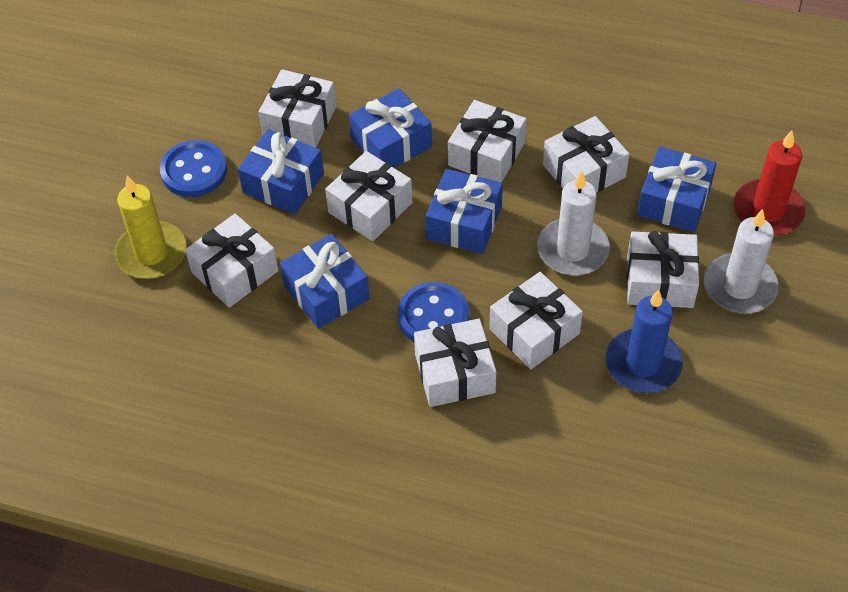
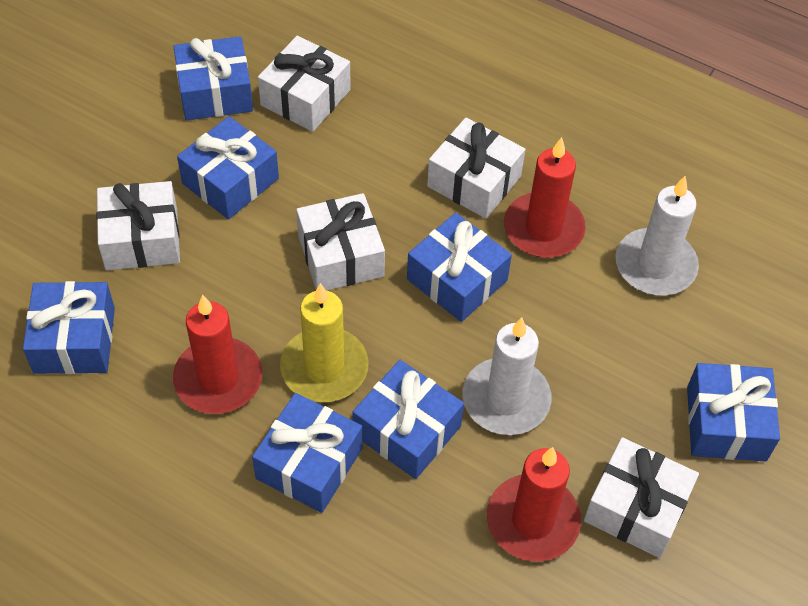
blue button: [160,140,227,197] [398,282,469,342] = 2 -> none = 0
blue candle: [606,290,683,393] = 1 -> none = 0
blue gift: [238,129,324,214] [280,234,370,329] [349,88,432,168] [426,169,503,254] [637,147,717,232] = 5 -> [23,281,115,374] [173,36,253,121] [177,116,279,219] [252,393,362,513] [352,360,464,479] [407,213,512,322] [687,363,780,462] = 7
red candle: [733,131,806,235] = 1 -> [173,295,262,414] [487,447,581,562] [504,137,586,258] = 3
white gift: [185,214,278,308] [259,69,336,148] [325,151,413,241] [414,319,497,407] [448,100,527,182] [489,272,583,369] [543,116,629,193] [627,231,699,308] = 8 -> [96,181,180,270] [258,36,351,132] [296,193,385,291] [427,118,526,219] [584,437,699,558] = 5

